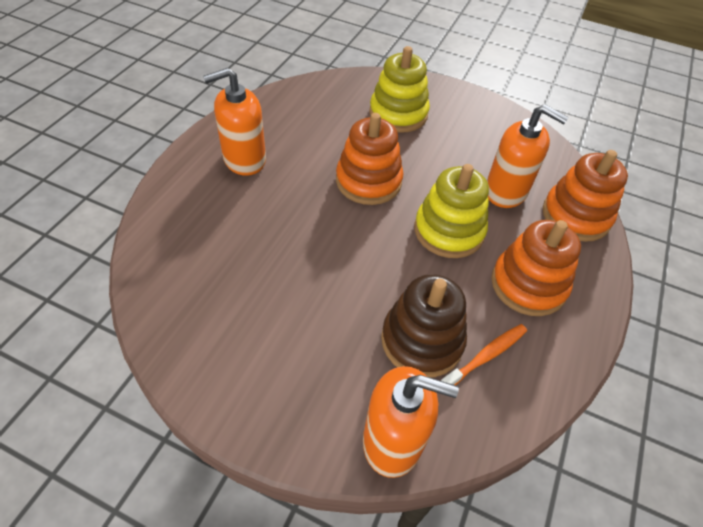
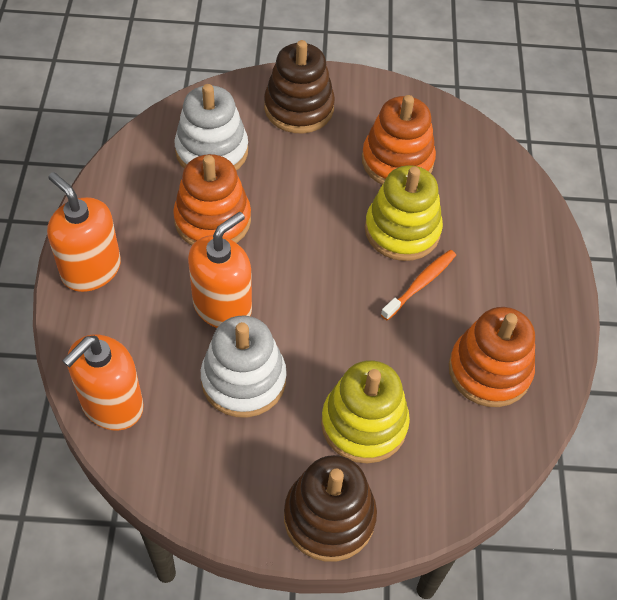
brown stacking toy: [381,274,467,378] = 1 -> [264,40,335,133] [284,455,377,562] = 2
white stacking toy: none = 0 -> [175,84,248,171] [201,315,287,418] = 2

